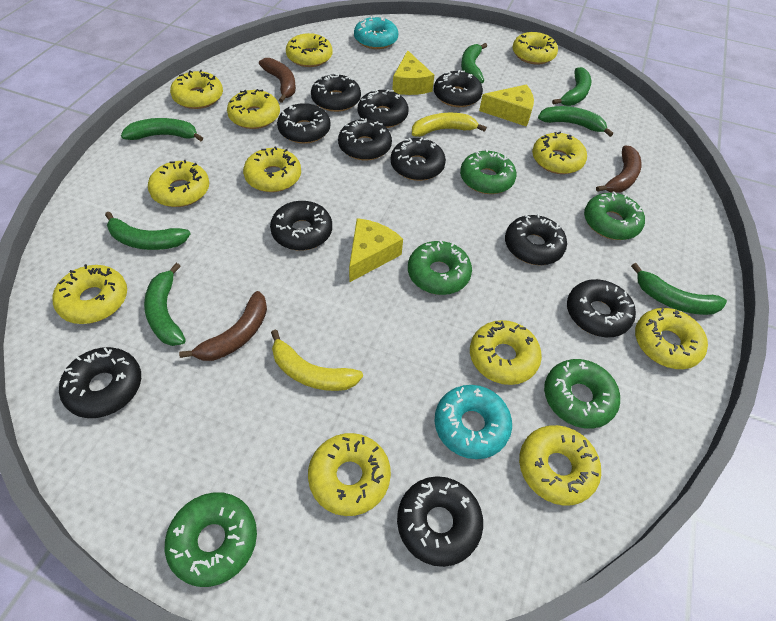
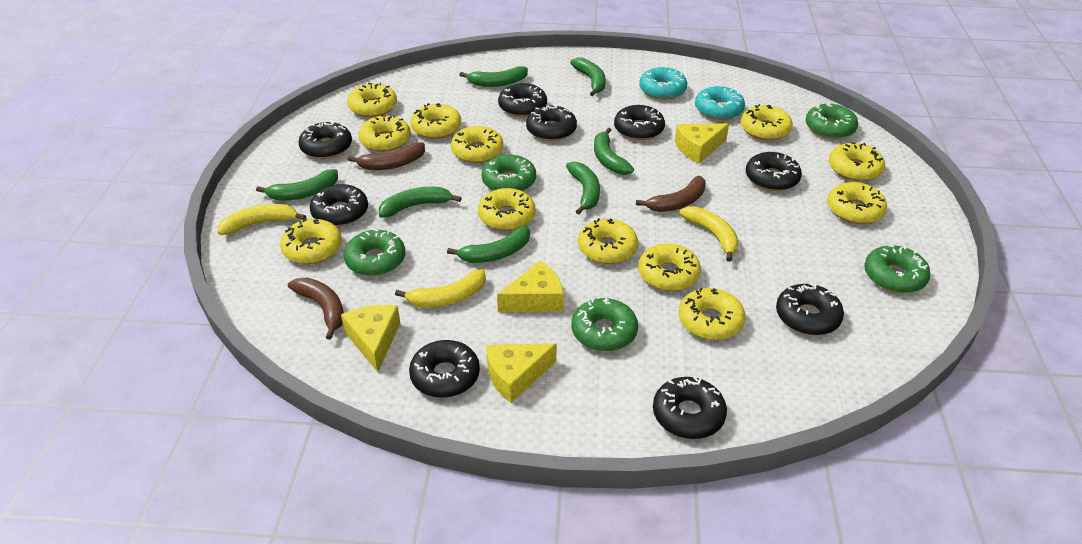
black donut: [59,347,141,418] [270,201,332,250] [277,103,331,144] [311,73,361,112] [338,118,392,161] [358,89,409,128] [391,138,446,181] [397,476,483,567] [434,70,483,107] [505,214,567,265] [567,279,636,337] = 11 -> [298,121,352,159] [310,184,368,226] [409,340,480,398] [498,83,547,117] [526,104,577,141] [614,105,665,140] [653,376,727,439] [746,152,802,191] [776,283,844,335] = 9
yellow banana: [271,329,363,391] [412,113,487,137] = 2 -> [218,204,306,235] [395,269,486,308] [679,206,739,262] = 3
yellow cheese: [349,218,403,283] [392,50,434,95] [479,84,534,127] = 3 -> [341,305,400,372] [486,343,557,403] [497,261,564,312] [675,123,729,163] = 4

